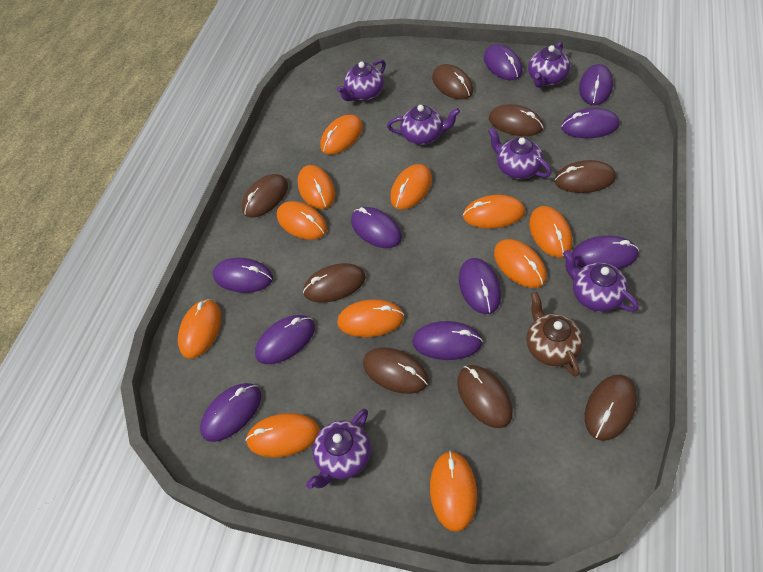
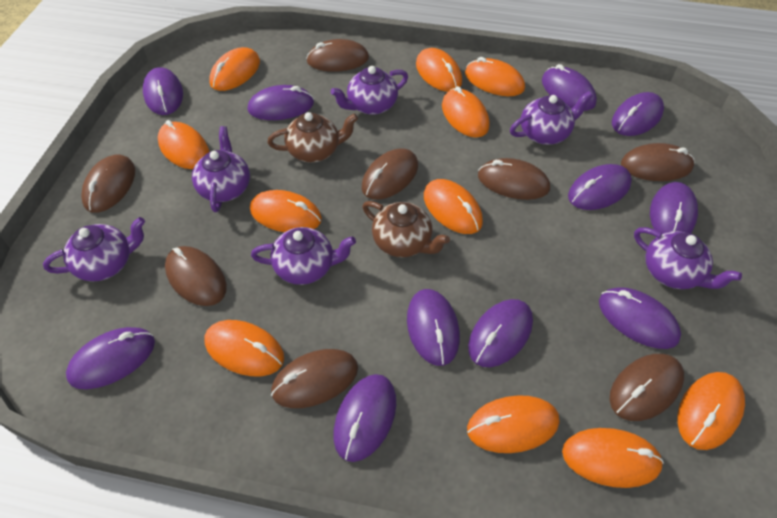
brown teapot: [526,292,583,377] = 1 -> [267,112,358,163] [362,201,450,257] = 2
purple mouse: [200,383,261,442] [213,258,273,293] [255,315,315,364] [351,207,402,248] [412,321,483,360] [459,258,501,314] [484,44,523,80] [561,108,619,138] [572,236,639,269] [579,64,613,105] = 10 -> [66,327,155,389] [143,67,183,115] [248,85,314,120] [334,374,396,462] [407,289,460,366] [468,299,533,367] [542,64,597,111] [568,164,632,210] [599,287,681,349] [612,92,664,136] [650,182,698,234] = 11

